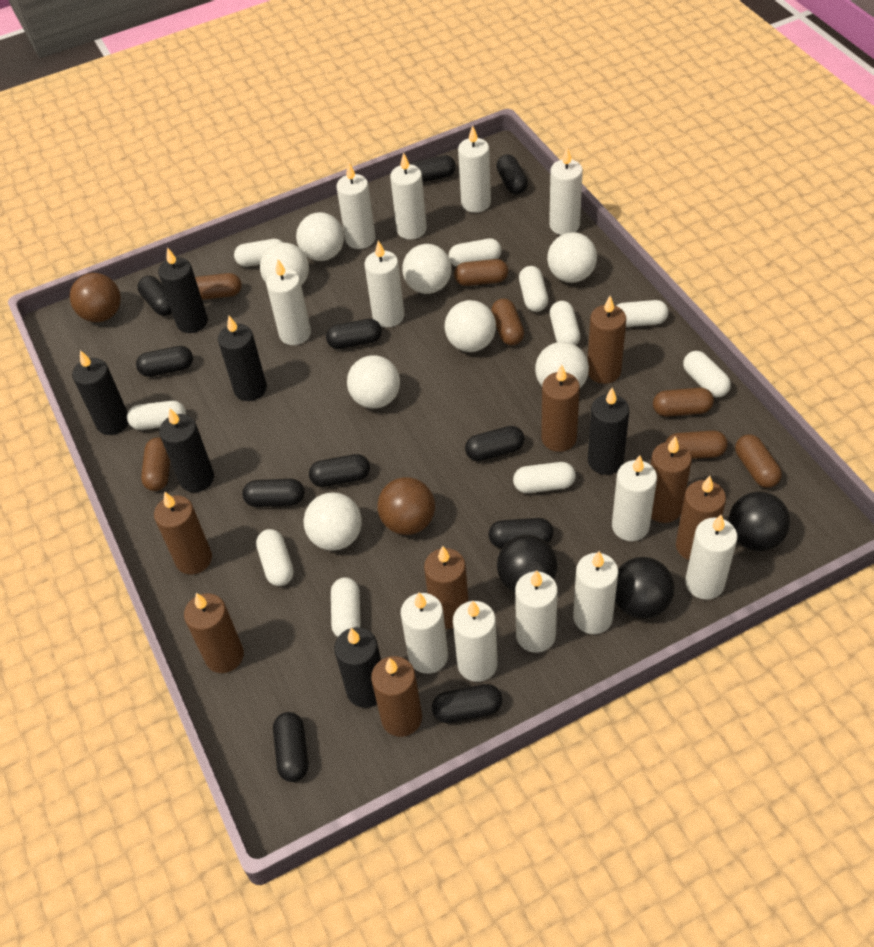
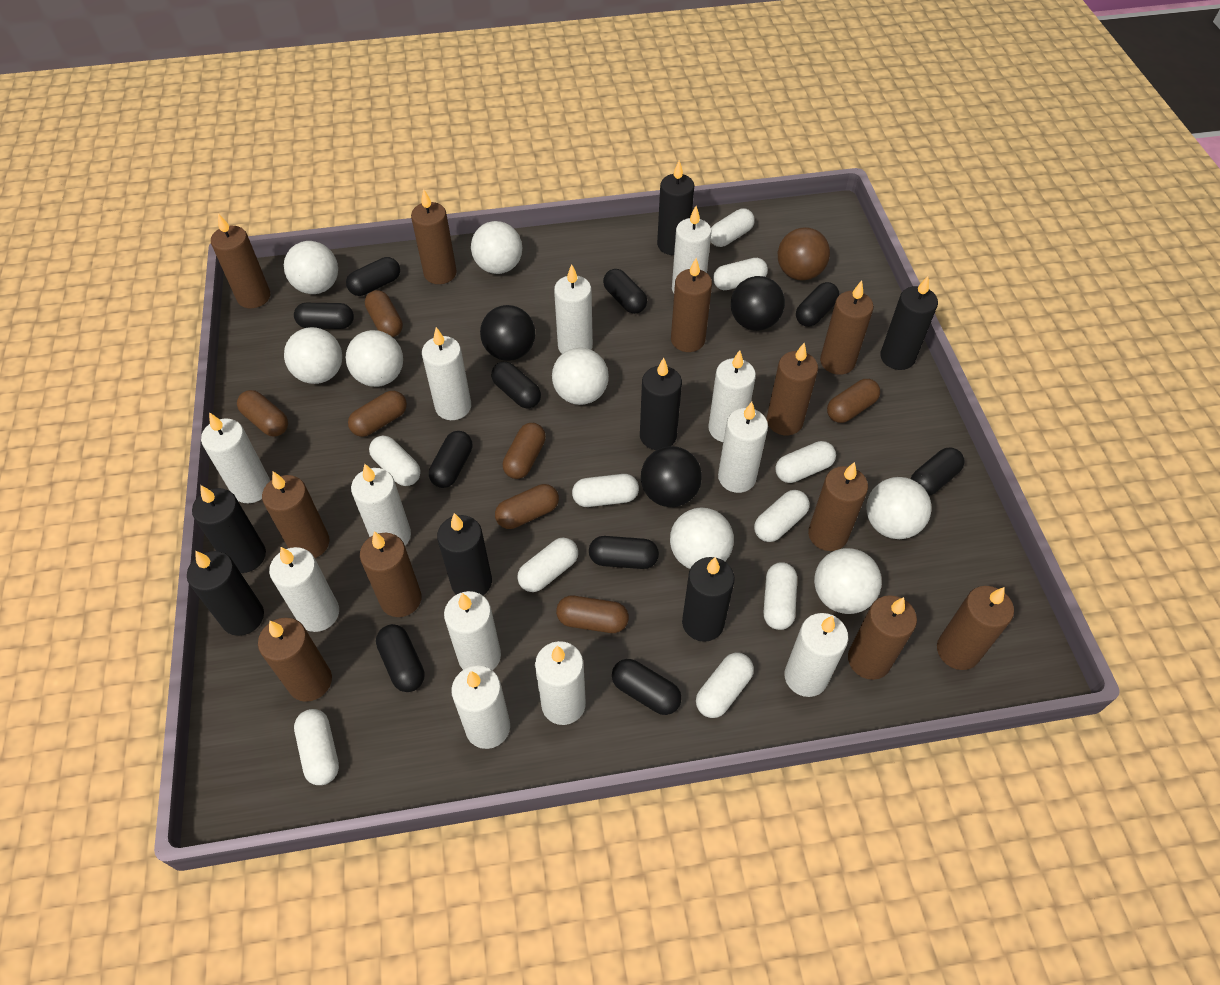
black candle: [72,350,129,435] [158,247,208,333] [159,408,214,492] [218,316,267,401] [334,627,381,708] [588,388,629,475] = 6 -> [187,551,264,636] [192,485,266,573] [437,513,492,596] [640,358,682,450] [657,160,694,255] [682,557,735,642] [880,276,938,370] = 7
black capsule: [136,346,193,377] [138,276,172,316] [242,479,305,507] [273,712,308,782] [309,454,370,487] [326,319,382,349] [411,155,456,182] [432,684,502,723] [465,426,525,461] [489,518,553,548] [496,154,528,195] = 11 -> [294,303,354,329] [346,257,400,296] [376,624,425,692] [429,431,472,488] [491,361,541,409] [589,536,659,569] [603,269,647,314] [612,659,682,715] [796,282,839,327] [911,448,965,496] = 10
brown ball: [70,273,121,322] [377,477,435,535] = 2 -> [778,227,830,280] = 1
brown candle: [154,492,212,575] [184,593,244,673] [371,656,422,737] [424,546,469,629] [541,364,580,452] [588,296,626,384] [651,436,692,523] [676,476,726,560] = 8 -> [211,213,270,308] [258,618,332,702] [262,472,329,558] [360,531,421,617] [411,189,457,284] [671,258,712,352] [767,343,818,435] [808,462,868,551] [820,280,874,375] [848,595,917,680] [937,586,1014,670] = 11

